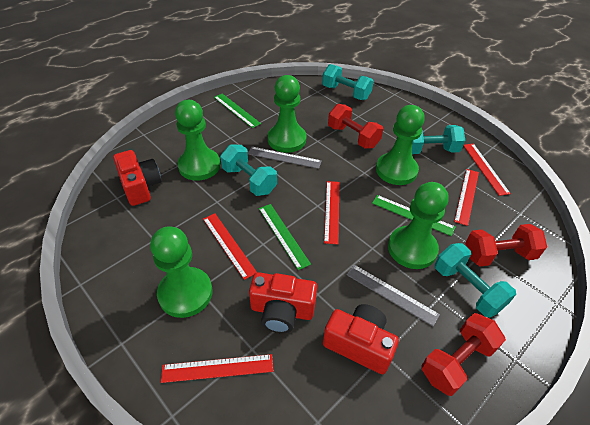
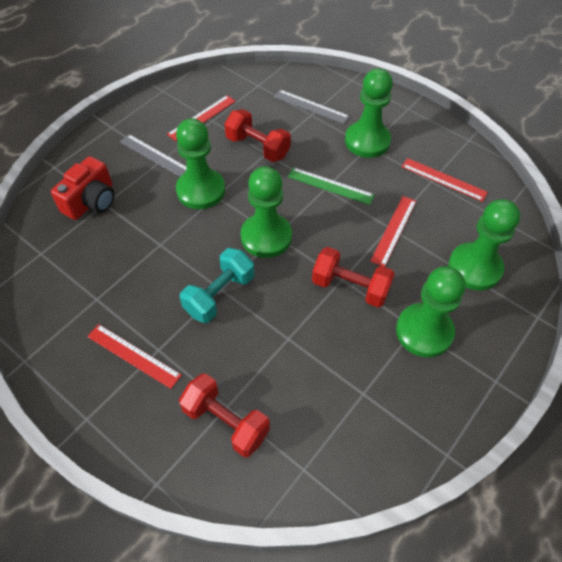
green ruler: [214,94,261,128] [259,204,311,270] [372,195,456,236] = 3 -> [288,167,375,205] = 1
red camera: [113,150,162,206] [249,272,317,333] [323,304,399,374] = 3 -> [51,156,115,220] = 1
red ruler: [161,354,273,383] [203,213,257,280] [324,181,339,244] [454,169,479,226] [463,143,511,196] = 5 -> [87,324,182,389] [167,95,236,141] [370,196,416,267] [402,158,488,202] = 4
turquoise dumbbell: [220,145,277,196] [322,64,374,100] [412,125,465,154] [435,243,516,317] = 4 -> [180,248,254,323] = 1

